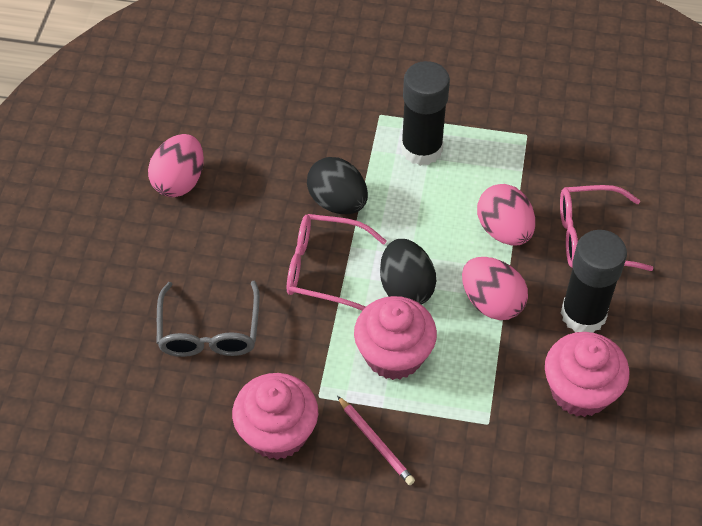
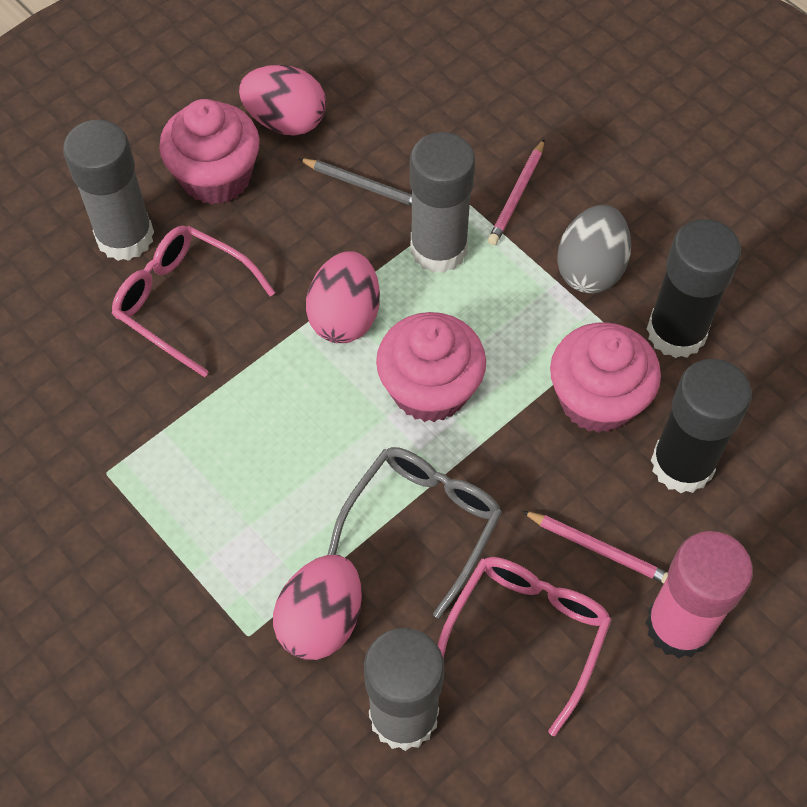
black egg: [307,157,368,214] [380,239,436,305] = 2 -> none = 0
grey egg: none = 0 -> [557,205,631,294] = 1
grey glue stick: none = 0 -> [63,120,154,261] [364,628,444,751] [410,132,476,273] = 3
grey pencil: none = 0 -> [298,158,412,206] = 1
pink glue stick: none = 0 -> [645,531,753,659] = 1
pink pencil: [337,396,415,485] = 1 -> [488,139,545,245] [522,511,668,584] = 2

